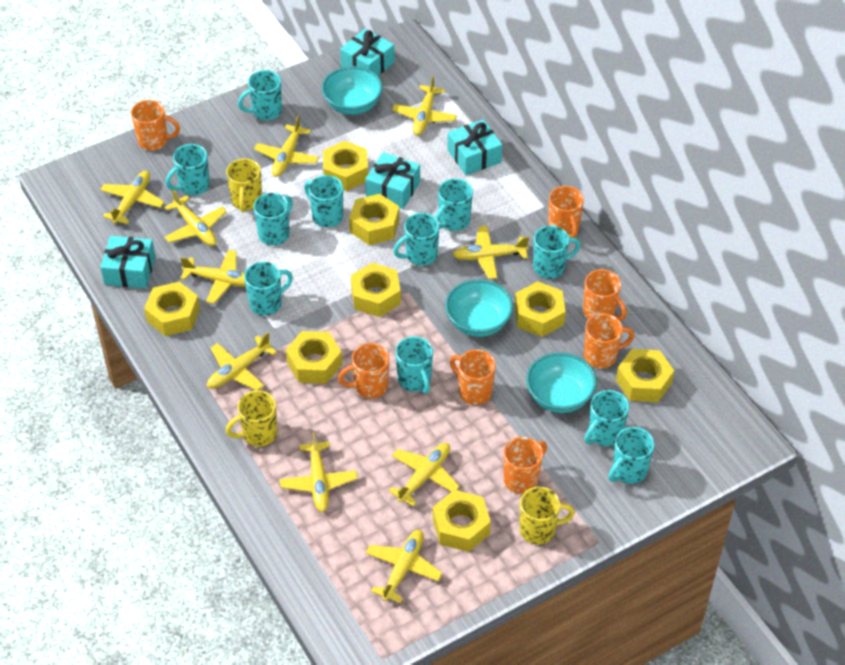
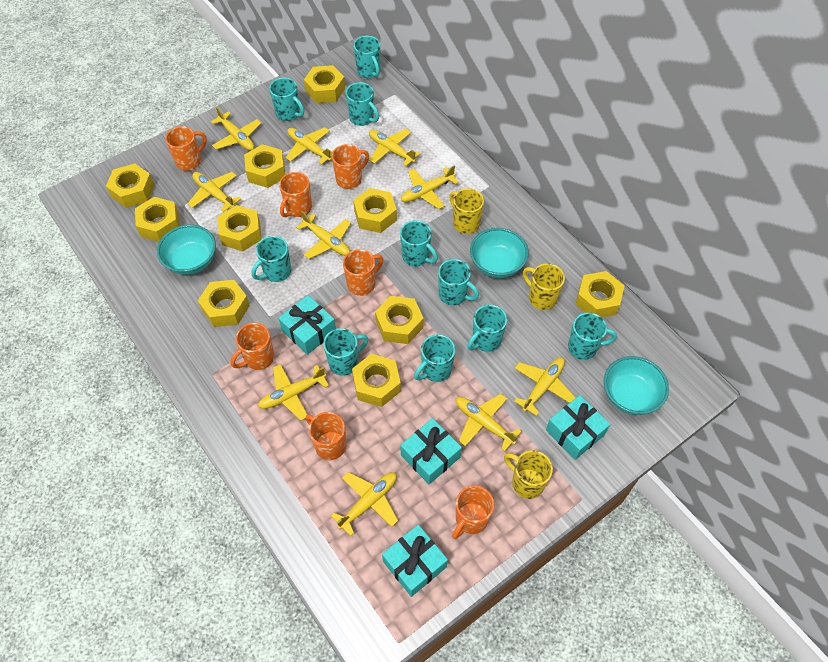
turquoise mug: [166,144,210,196] [238,70,282,120] [244,262,293,316] [253,193,293,246] [304,175,343,227] [393,213,440,266] [395,336,433,394] [435,178,473,231] [533,226,581,279] [584,390,629,446] [608,427,654,484] = 11 -> [252,236,292,282] [269,78,304,121] [323,328,368,376] [346,82,379,126] [354,36,380,78] [400,220,438,266] [414,334,455,382] [438,259,479,306] [467,305,507,352] [568,313,617,360] = 10
yellow nut: [144,282,200,336] [286,331,342,384] [323,141,368,191] [349,194,399,245] [351,263,401,317] [433,490,491,552] [515,281,566,337] [616,349,674,402] = 8 -> [106,163,154,208] [135,197,180,242] [198,280,250,327] [217,205,262,251] [244,144,286,188] [304,65,345,103] [352,354,401,407] [353,188,397,233] [375,296,424,344] [575,271,624,318] = 10

